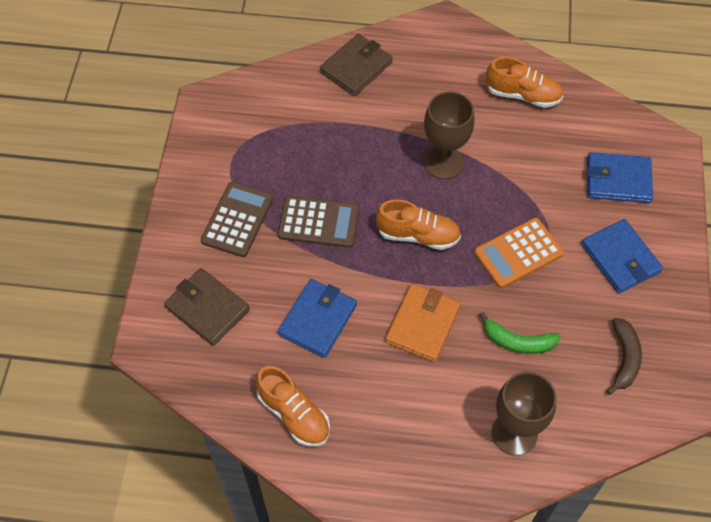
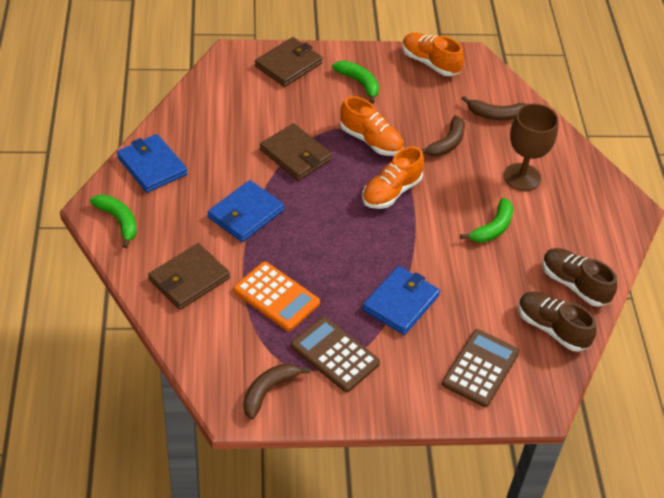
brown banana: [606,318,642,395] = 1 -> [243,363,311,419] [421,115,465,156] [462,96,526,120] = 3
brown goblet: [424,91,475,179] [492,372,557,456] = 2 -> [504,103,559,191] = 1
brown shoe: none = 0 -> [518,292,597,352] [543,248,617,307] = 2
brown wallet: [164,268,250,346] [320,34,393,96] = 2 -> [148,243,230,310] [255,37,323,87] [260,123,332,181] = 3
green banana: [479,312,561,354] = 1 -> [90,195,137,248] [332,61,379,103] [460,198,513,243] = 3
orange wallet: [385,284,461,362] = 1 -> none = 0

